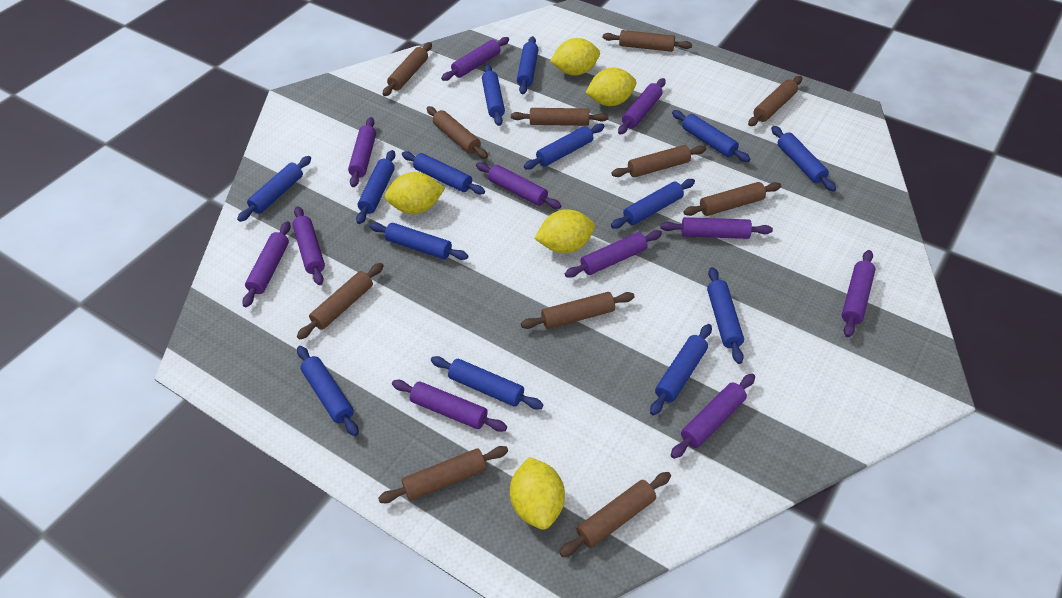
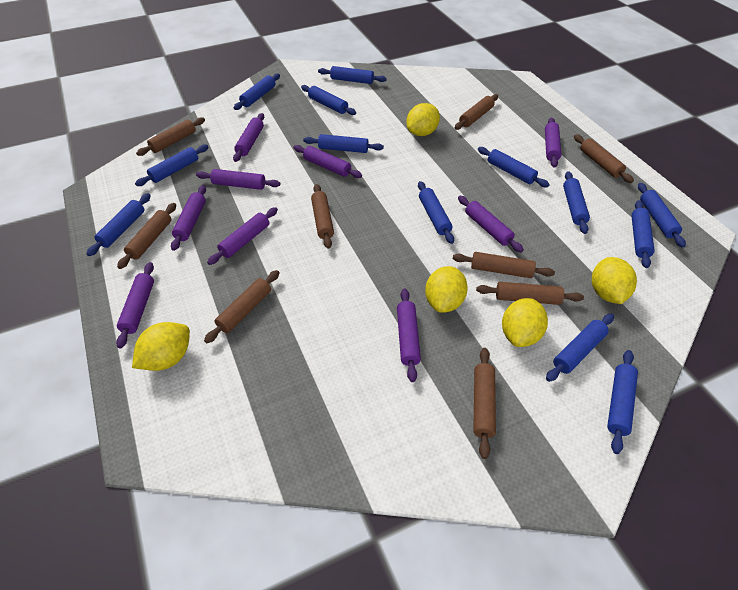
blue rolling pin: [237,156,311,222] [297,346,359,436] [356,150,395,224] [369,222,468,260] [402,151,485,194] [431,356,543,409] [482,64,505,126] [517,36,538,95] [524,123,605,170] [611,179,695,229] [650,324,712,416] [672,110,750,162] [707,267,744,364] [771,126,836,192] = 14 -> [87,193,151,256] [135,144,209,186] [234,73,280,110] [301,85,356,115] [303,134,384,153] [318,66,387,84] [418,181,454,244] [478,147,550,187] [546,314,614,382] [563,171,590,234] [607,350,638,454] [631,200,655,268] [638,183,686,248] = 13
brown rolling pin: [297,263,384,340] [378,446,508,503] [383,42,432,96] [426,106,488,159] [511,108,609,126] [521,292,635,329] [559,472,671,557] [603,30,692,52] [611,145,706,177] [684,182,781,216] [748,76,802,126] = 11 -> [117,203,176,269] [136,117,205,156] [204,270,279,343] [311,184,334,249] [453,252,555,278] [455,94,498,130] [473,348,496,459] [476,282,584,305] [574,134,634,183] = 9
purple rolling pin: [242,221,291,307] [293,206,325,285] [348,117,376,187] [392,380,507,432] [441,37,509,81] [476,162,561,209] [565,230,662,278] [618,78,666,135] [660,217,773,239] [671,374,755,459] [842,250,876,337] = 11 -> [116,262,154,348] [171,185,206,251] [196,169,280,190] [207,207,278,265] [233,113,264,162] [294,145,362,178] [397,288,421,382] [458,196,524,253] [545,118,562,168] = 9

